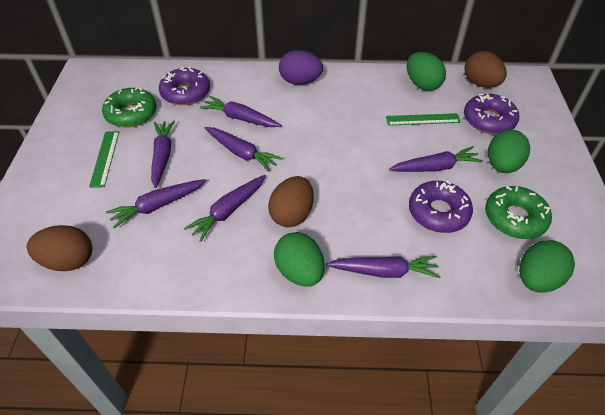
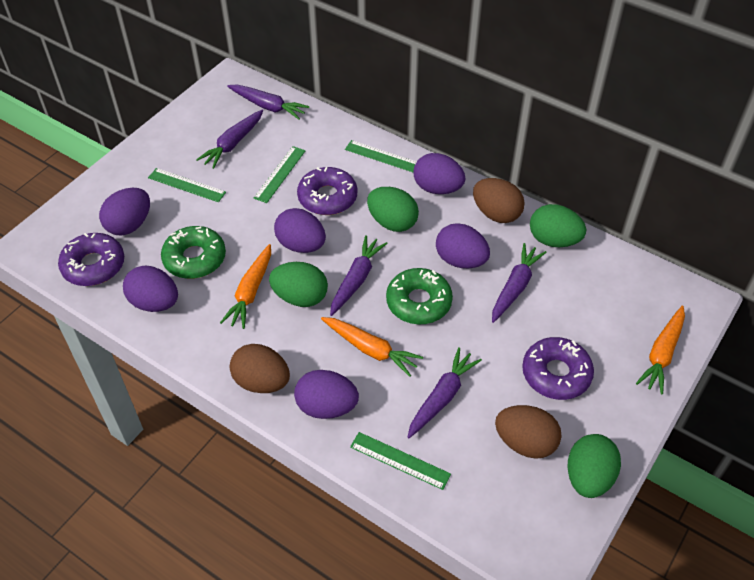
green ruler: [89,131,119,188] [386,113,461,126] = 2 -> [148,168,226,202] [254,146,306,203] [345,140,417,173] [350,432,451,490] = 4
orange carrot: none = 0 -> [220,244,271,329] [321,317,423,377] [636,305,685,395] = 3
purple carrot: [106,179,206,229] [151,121,175,188] [184,175,266,242] [200,96,281,127] [204,127,282,172] [326,256,440,278] [389,146,483,172] = 7 -> [196,109,263,169] [227,85,309,120] [330,235,388,316] [408,347,482,438] [492,243,547,323] = 5
purple egg: [279,50,323,85] = 1 -> [99,188,150,236] [123,266,178,312] [274,208,326,253] [294,370,359,419] [414,153,465,194] [436,223,490,268] = 6

